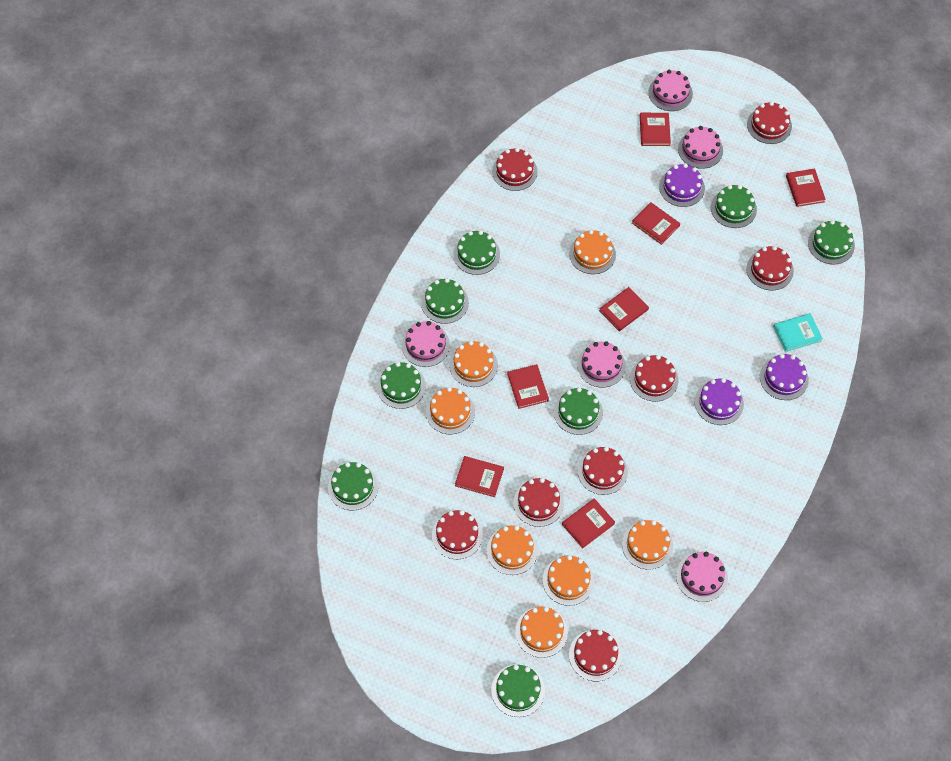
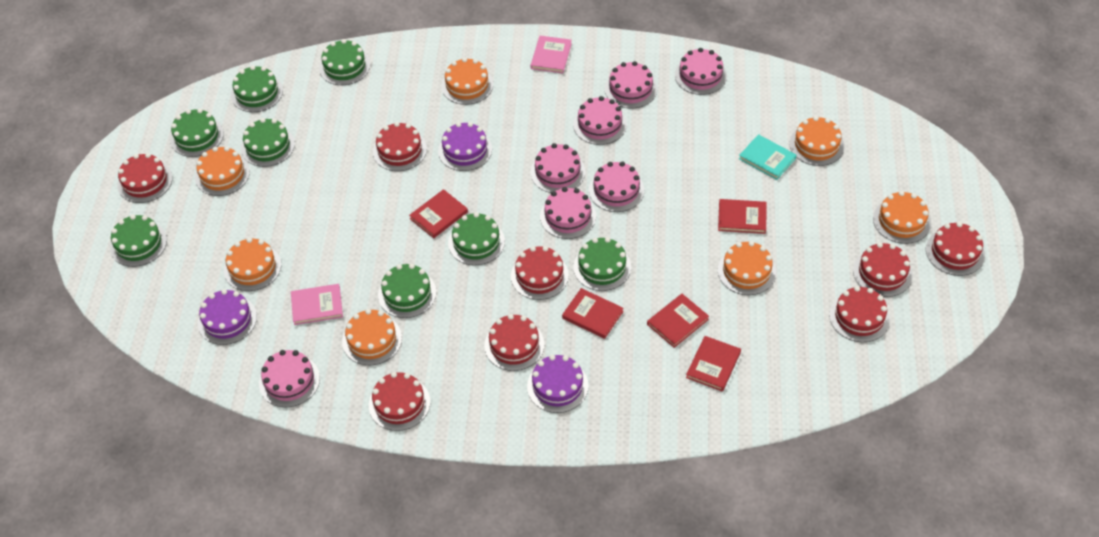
pink book: none = 0 -> [291,284,343,325] [531,36,572,73] = 2
pink cake: [402,321,450,367] [577,341,626,387] [648,70,693,111] [676,552,728,602] [678,126,723,169] = 5 -> [259,350,320,407] [531,143,585,193] [540,187,596,239] [573,96,627,145] [589,161,644,212] [605,61,657,109] [675,48,727,95] = 7
red book: [455,456,504,497] [507,364,549,409] [562,498,615,548] [599,287,649,331] [632,202,680,245] [640,113,671,146] [786,169,826,207] = 7 -> [409,189,468,238] [562,288,624,339] [647,294,709,348] [686,336,741,392] [718,199,767,234] = 5

